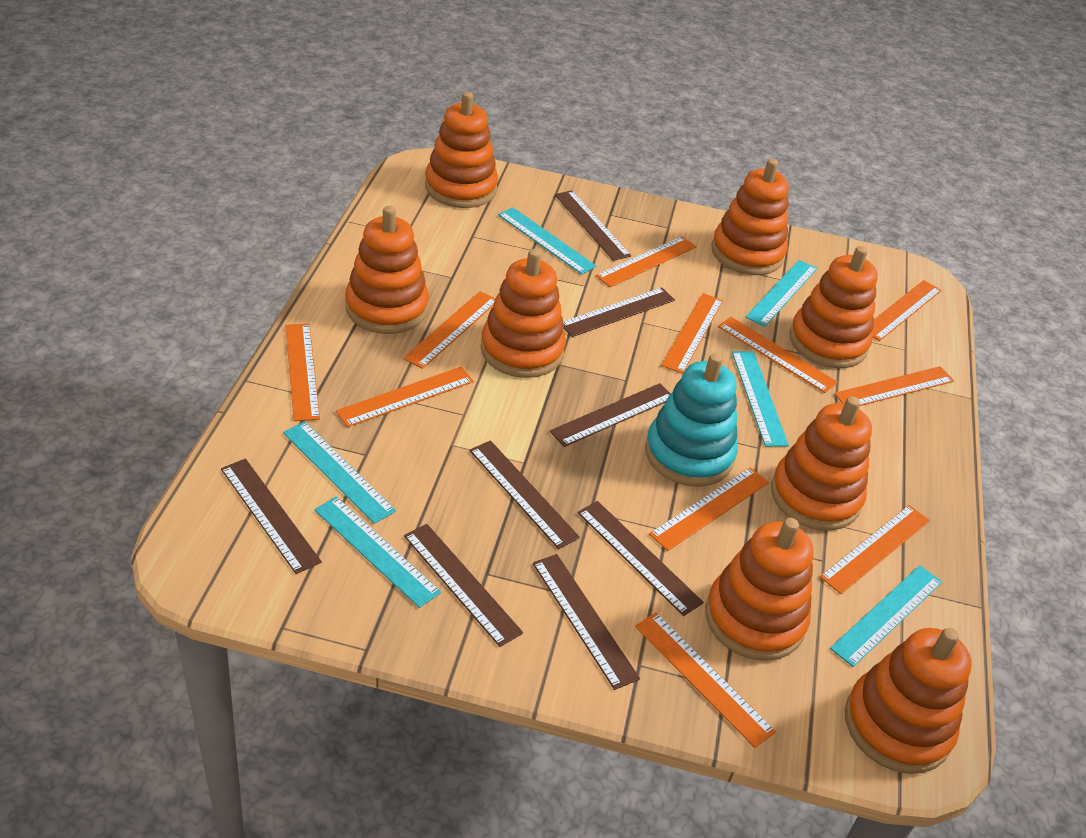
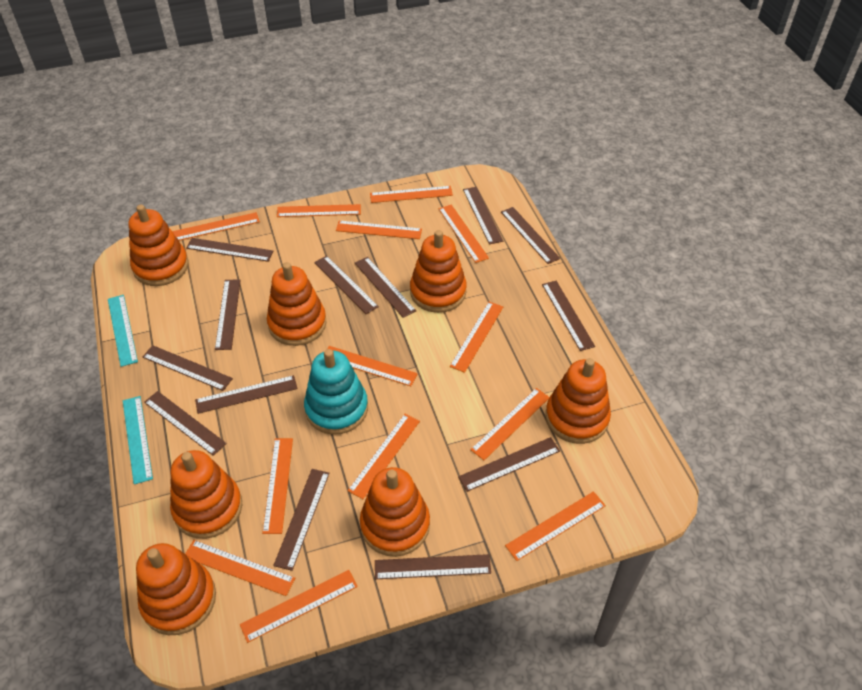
brown ruler: [221,459,322,574] [404,524,523,647] [469,440,580,549] [533,554,640,690] [550,383,671,447] [555,190,631,261] [563,287,675,337] [577,501,704,616] = 8 -> [143,345,233,391] [144,391,227,456] [186,238,273,262] [195,375,298,414] [215,279,241,350] [273,469,330,571] [314,256,379,314] [355,257,416,318] [375,554,491,579] [458,437,560,492] [463,187,503,244] [501,207,560,264] [542,281,595,351] = 13
orange ruler: [285,324,320,421] [336,367,474,427] [403,291,495,369] [596,236,697,287] [635,612,776,748] [649,467,769,551] [661,293,723,374] [718,317,838,393] [820,505,930,594] [834,366,954,406] [872,280,941,341] = 11 -> [173,212,260,241] [185,540,295,596] [240,570,358,643] [262,438,293,534] [277,204,361,217] [327,346,418,386] [336,220,422,239] [347,414,420,499] [370,186,453,203] [439,205,489,263] [449,302,503,373] [470,388,550,460] [505,491,606,561] = 13
orange stacking toy: [345,206,429,334] [425,92,498,208] [480,249,566,378] [705,518,814,661] [712,159,789,275] [771,396,872,531] [790,246,878,368] [845,628,971,774] = 8 -> [129,205,188,286] [136,543,216,635] [170,450,242,539] [267,262,327,346] [360,467,430,557] [410,230,467,313] [545,358,611,444] = 7
turquoise ruler: [283,421,396,524] [314,496,441,608] [498,208,597,274] [732,351,789,447] [745,260,817,327] [830,565,942,667] = 6 -> [108,295,138,367] [123,396,153,484] = 2

